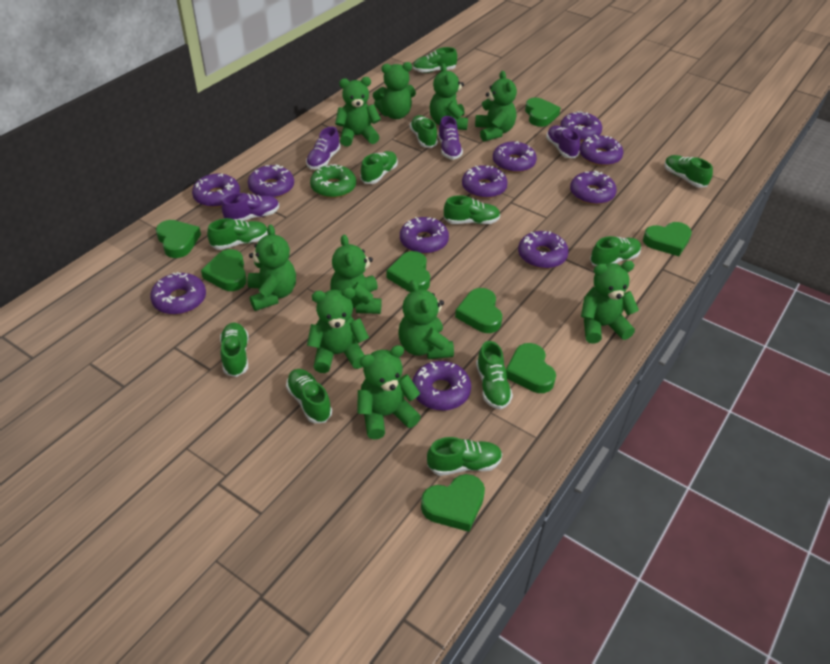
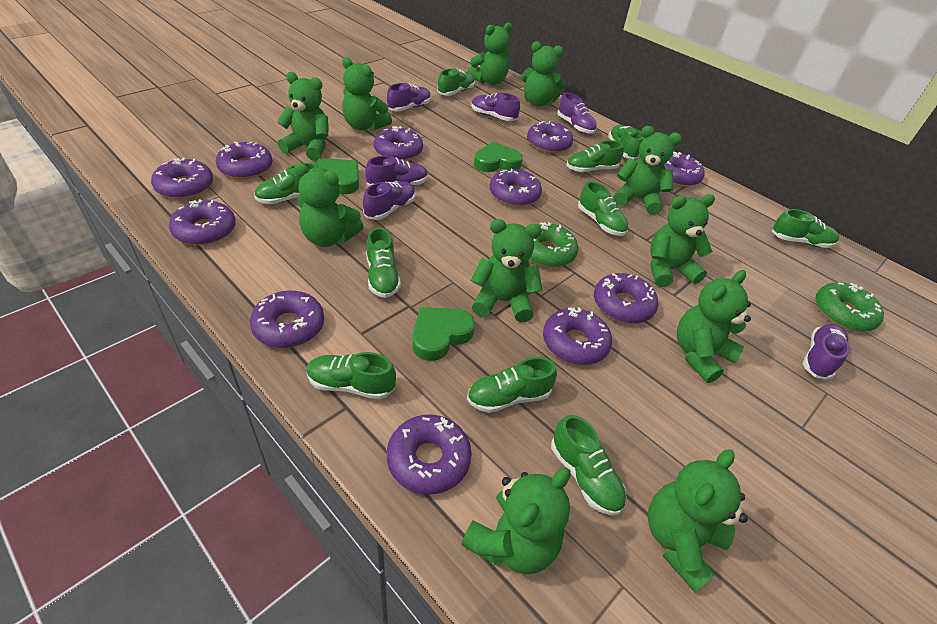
green donut: [310,164,356,198] = 1 -> [529,222,578,267] [816,282,884,331] = 2
green heart: [156,220,201,258] [201,249,247,291] [387,251,430,292] [421,474,485,532] [455,288,502,333] [506,343,556,393] [525,98,560,127] [643,222,692,256] = 8 -> [314,159,359,194] [412,307,475,361] [474,142,523,172] = 3
green shoe: [207,218,268,250] [220,323,249,377] [286,369,332,423] [360,151,398,184] [410,115,438,148] [413,47,457,73] [427,437,502,476] [444,195,500,224] [476,341,513,409] [590,236,641,266] [664,155,713,188] = 11 -> [254,163,318,204] [306,352,396,400] [366,227,401,298] [437,68,475,96] [467,357,557,413] [551,415,626,515] [567,140,624,172] [578,181,628,236] [608,125,643,160] [772,209,839,248] = 10
green teddy bear: [247,224,296,311] [307,287,369,373] [330,234,382,314] [335,77,381,146] [357,345,421,439] [373,62,416,119] [398,280,454,359] [430,63,468,130] [475,71,517,141] [581,261,639,344] = 10 -> [277,72,329,161] [294,162,364,247] [342,57,392,131] [461,468,571,574] [468,22,512,85] [471,219,542,322] [521,41,565,106] [614,126,682,215] [648,450,748,592] [650,194,715,287] [677,270,751,383] = 11
purple shoe: [222,193,279,221] [306,127,341,169] [438,116,463,160] [546,125,580,158] = 4 -> [363,181,415,220] [365,156,428,186] [387,83,431,111] [471,93,520,121] [557,93,597,134] [803,324,850,380] = 6

